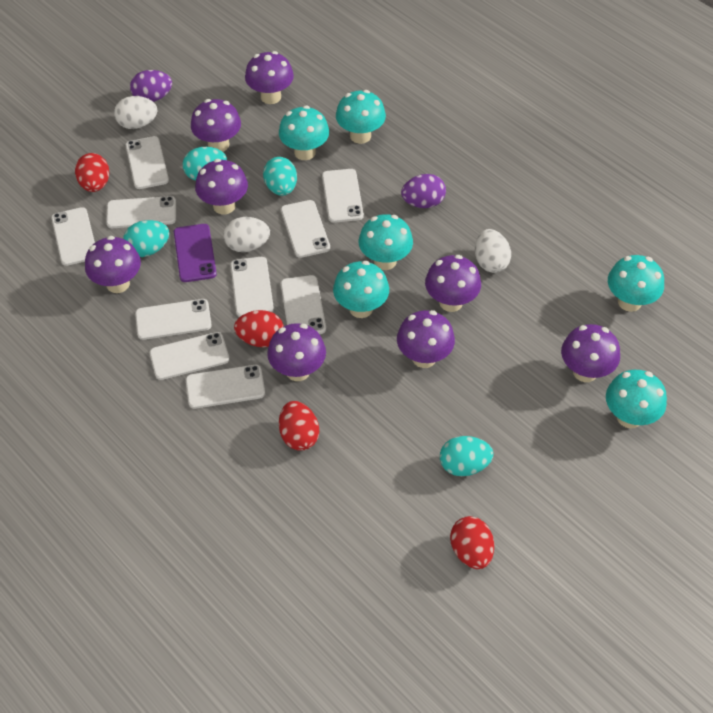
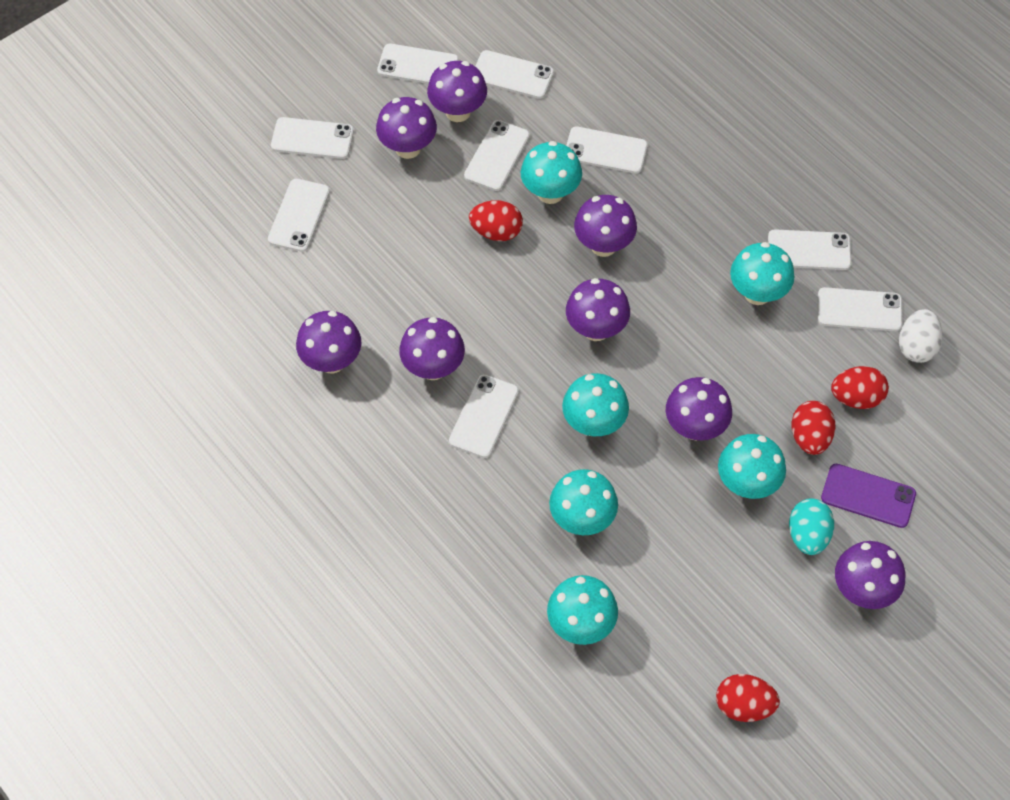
purple egg: [130,70,172,102] [401,174,446,208] = 2 -> none = 0
turquoise egg: [123,220,169,257] [183,147,227,180] [263,157,297,196] [440,436,493,476] = 4 -> [789,498,834,555] = 1
white egg: [114,96,157,129] [223,217,270,252] [475,229,511,273] = 3 -> [899,309,943,363] = 1
white phone: [51,207,95,266] [106,196,176,228] [126,136,169,189] [135,299,212,340] [150,332,229,380] [186,365,265,409] [230,257,274,317] [281,200,330,258] [281,275,326,334] [322,169,364,223] = 10 -> [268,179,330,252] [271,117,354,159] [377,43,459,84] [449,374,519,458] [464,120,530,191] [475,50,554,99] [566,126,648,174] [768,229,851,270] [818,287,903,331] = 9

